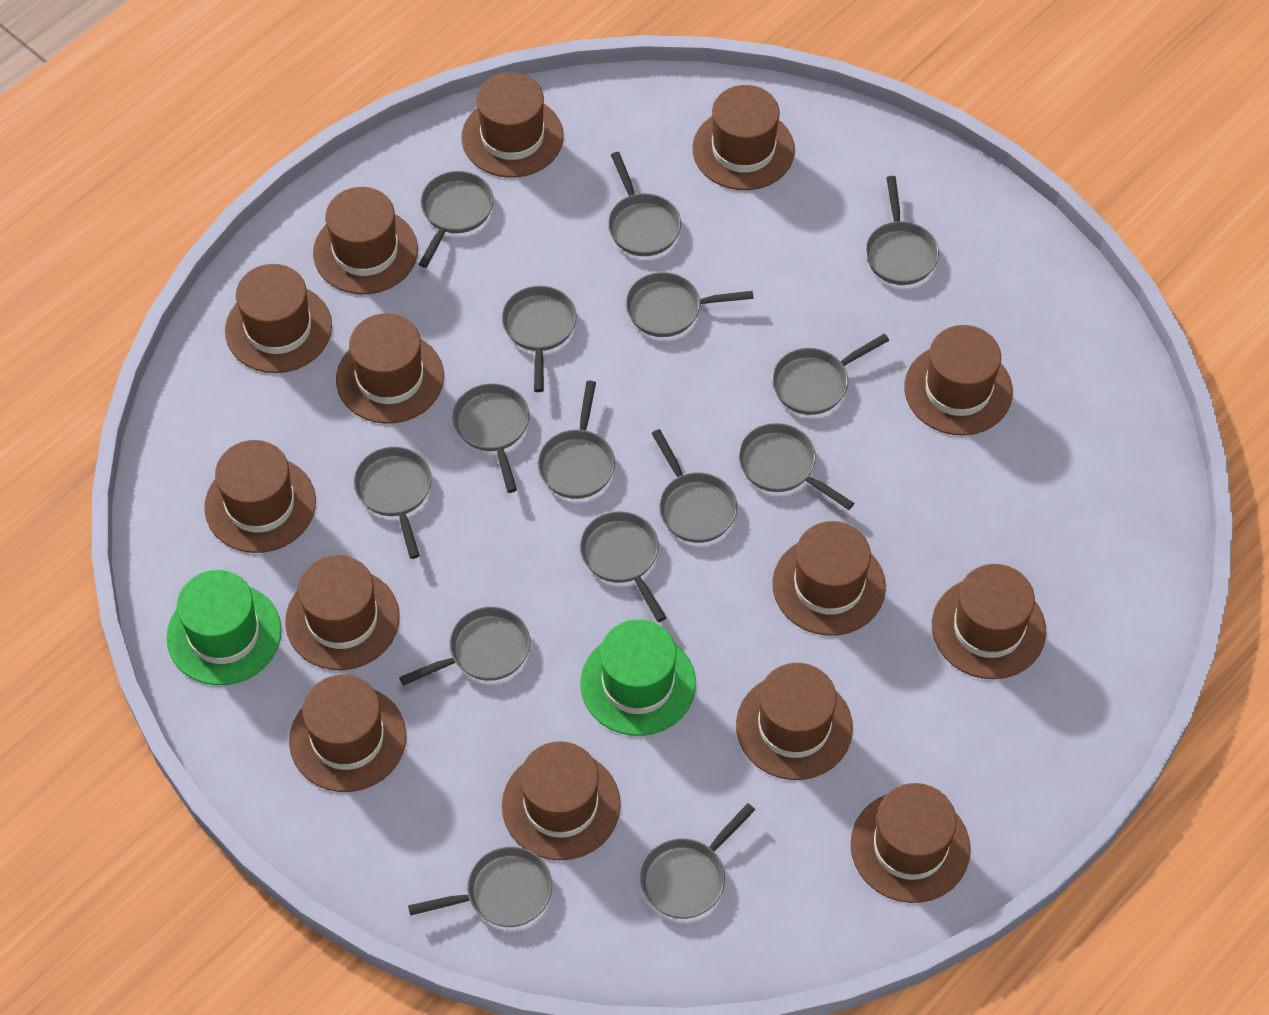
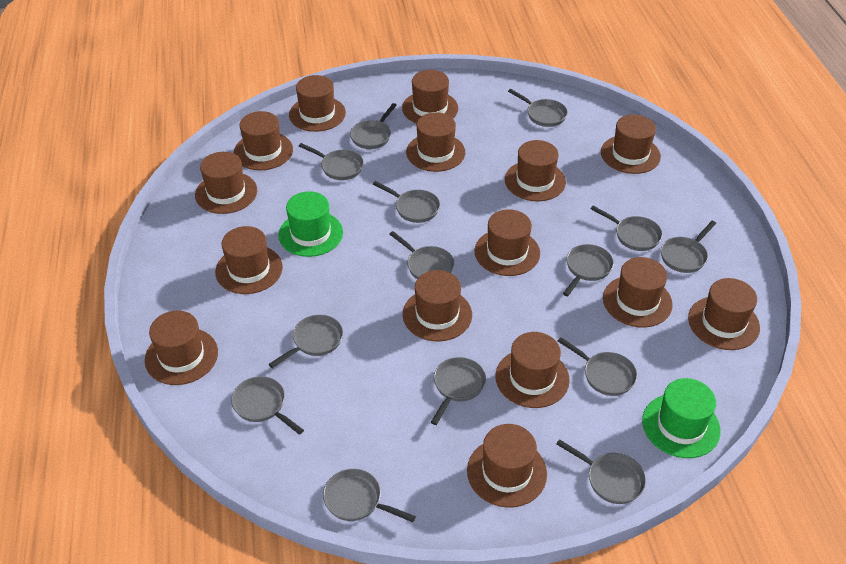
brown hat: [204,440,316,553] [225,264,332,373] [285,555,400,670] [289,675,406,792] [313,187,418,294] [336,313,444,424] [462,72,564,178] [502,741,621,861] [692,85,795,190] [736,663,853,780] [772,521,886,636] [850,783,971,903] [904,325,1013,436] [932,564,1046,679] = 14 -> [145,310,218,385] [195,152,257,214] [215,226,283,294] [234,111,293,170] [289,75,346,132] [402,70,458,124] [403,270,472,341] [406,112,465,172] [467,424,547,508] [474,209,540,276] [495,332,570,408] [505,140,566,201] [601,114,661,174] [603,257,673,328] [688,278,760,350] = 15
grey pan: [354,447,432,559] [399,607,530,686] [408,847,552,927] [419,171,494,268] [453,383,529,493] [502,286,577,392] [538,381,615,499] [580,511,666,622] [608,152,681,256] [626,272,754,337] [640,803,755,919] [651,429,737,543] [738,423,854,510] [772,334,889,415] [865,176,939,285] = 15 -> [231,376,304,435] [268,315,343,368] [299,143,364,180] [323,469,416,522] [350,103,397,149] [373,181,440,223] [390,231,454,279] [431,357,486,425] [508,89,568,127] [556,439,646,504] [558,337,637,396] [563,244,614,296] [591,206,662,251] [661,221,716,273] = 14

